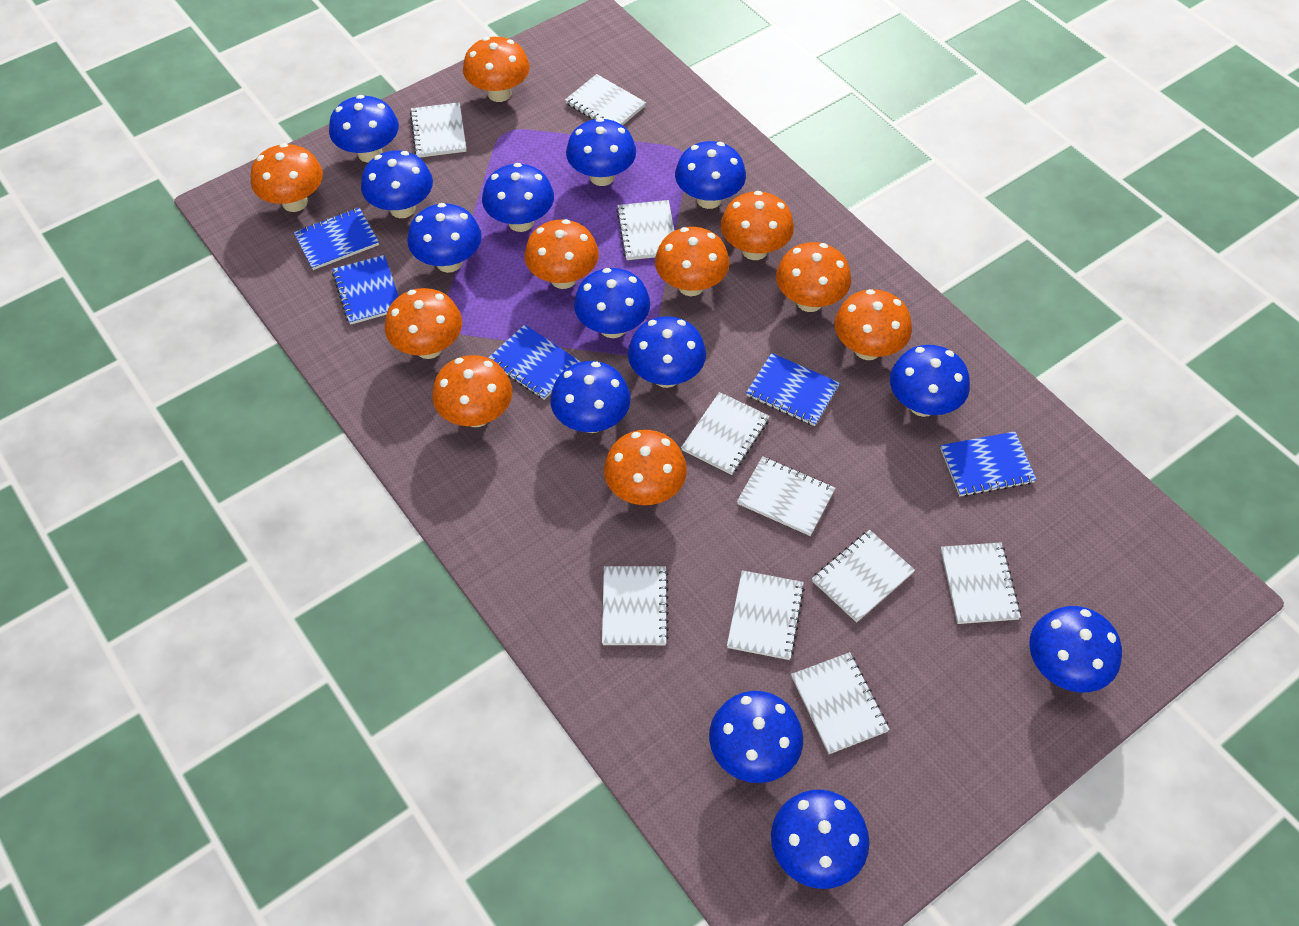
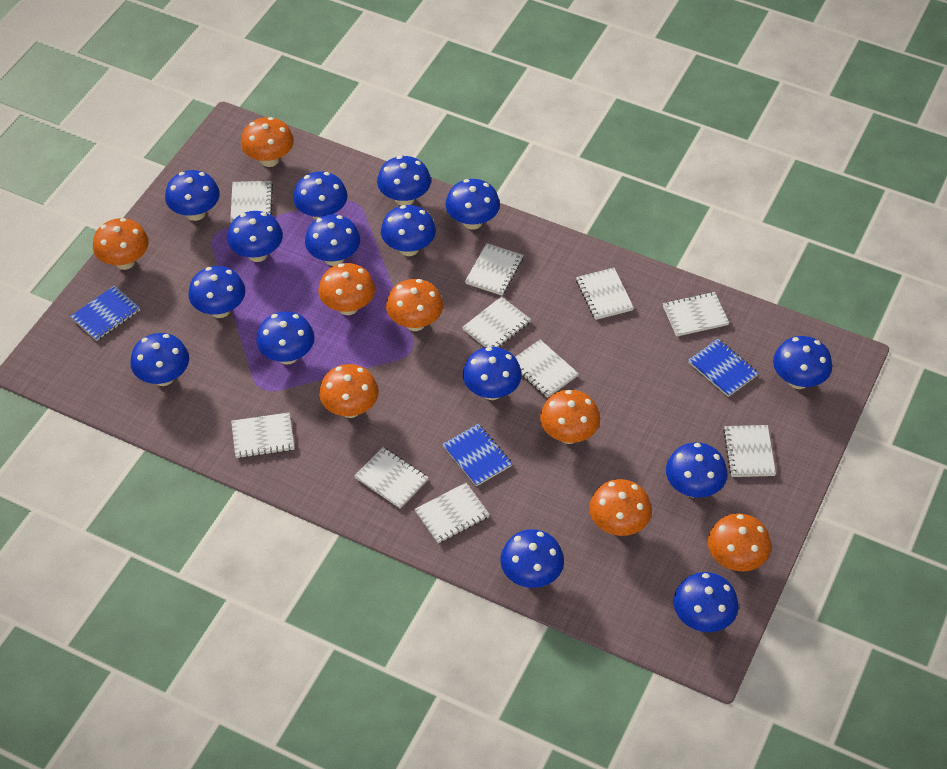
blue mushroom: [329,95,399,163] [361,150,433,218] [407,203,481,273] [482,163,554,232] [550,361,631,433] [566,118,636,186] [574,268,650,338] [628,316,706,388] [675,141,746,209] [709,691,803,783] [771,790,870,889] [890,345,970,417] [1029,606,1122,692] = 13 -> [130,333,189,386] [165,170,220,221] [188,266,246,318] [227,211,283,262] [256,312,315,365] [293,171,348,220] [305,215,360,266] [377,156,431,206] [381,205,436,256] [445,179,500,230] [463,347,522,400] [500,529,564,588] [666,442,727,498] [674,572,738,632] [773,336,832,389] = 15
blue notebook: [293,208,379,270] [332,255,399,325] [488,324,581,400] [746,353,840,426] [940,431,1037,497] = 5 -> [70,285,140,341] [442,424,512,487] [688,339,758,397] = 3
orange mushroom: [250,143,323,212] [385,288,462,359] [432,355,512,427] [463,37,530,102] [524,219,599,289] [604,430,687,505] [655,227,730,296] [721,191,794,260] [776,242,851,312] [834,289,912,360] = 10 -> [93,218,149,270] [241,117,294,167] [318,263,375,315] [319,364,379,418] [386,279,443,331] [540,390,600,444] [589,479,652,536] [708,513,771,571] = 8

